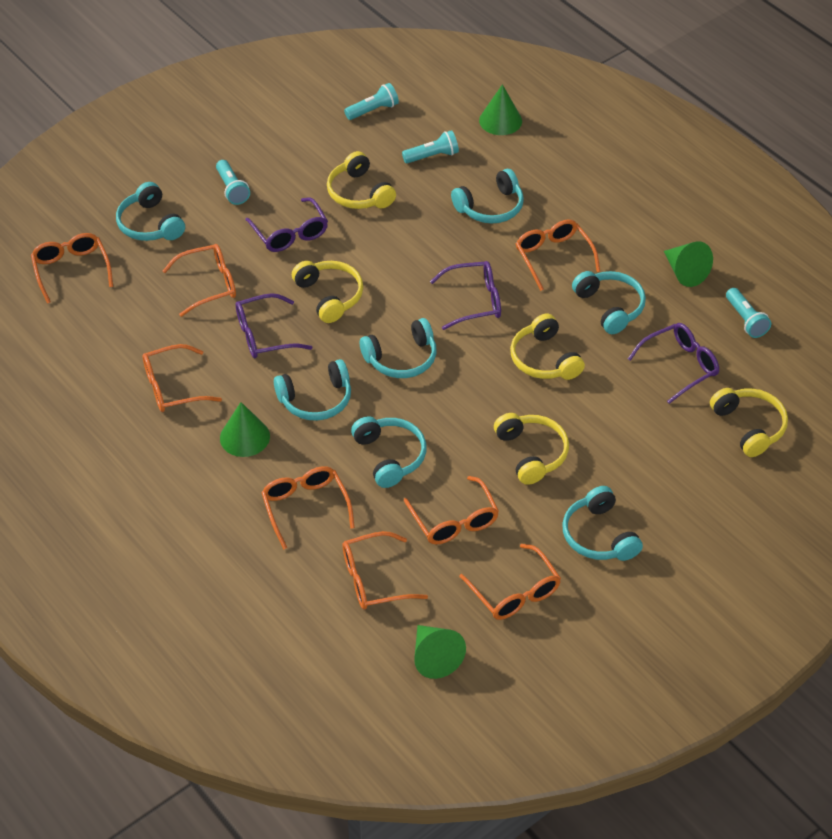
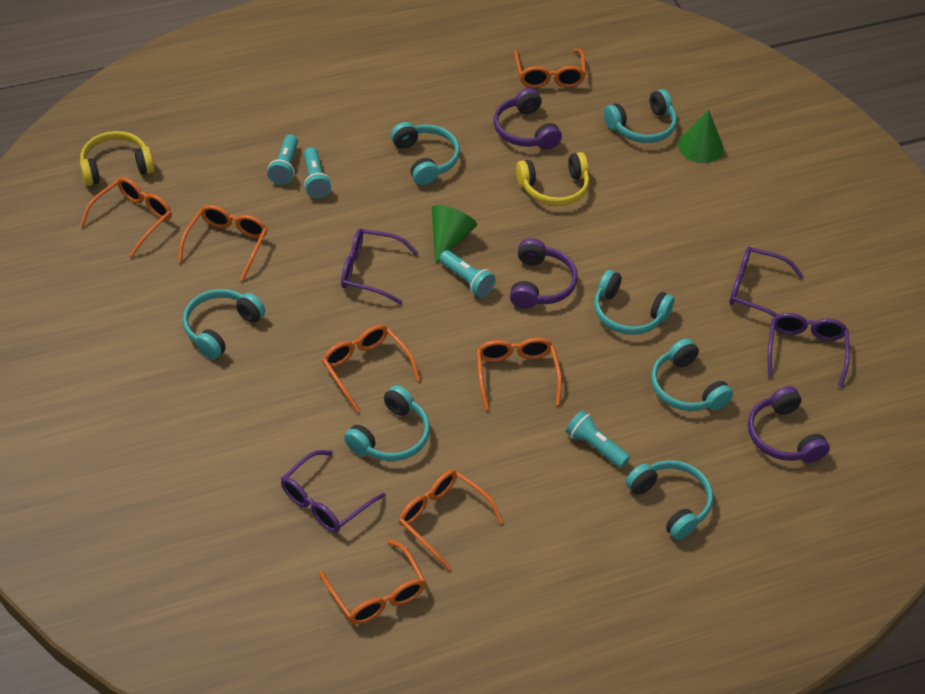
green cone: [220,402,270,457] [414,625,466,679] [479,84,522,135] [664,241,713,287] = 4 -> [432,205,477,264] [678,110,724,163] = 2
orange glasses: [31,233,113,304] [143,344,222,412] [163,244,236,317] [261,466,355,550] [343,531,428,610] [404,476,499,544] [459,544,561,620] [516,220,600,291] = 8 -> [80,177,172,257] [178,205,267,281] [319,540,426,624] [322,325,420,412] [399,470,503,571] [477,338,562,410] [514,49,586,88] = 7
purple headphones: none = 0 -> [494,88,562,150] [510,238,577,309] [748,386,830,463] = 3
yellow headphones: [292,261,363,323] [327,151,396,209] [494,413,569,485] [510,314,585,380] [710,388,788,457] = 5 -> [80,131,155,186] [516,152,589,206] = 2

